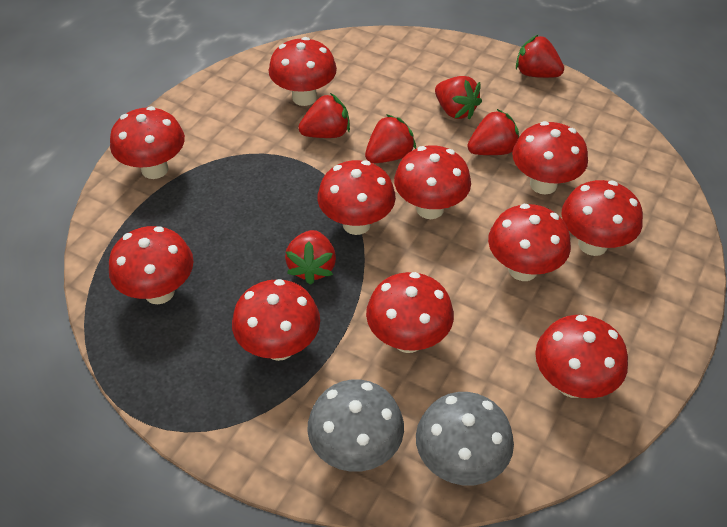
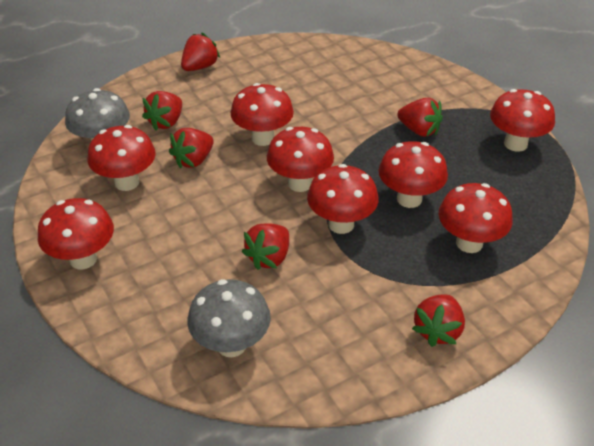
red mushroom: [109,226,194,304] [110,106,185,179] [232,279,320,361] [269,37,337,106] [318,160,396,235] [366,272,454,353] [394,146,471,219] [488,204,571,281] [512,121,588,195] [535,315,628,398] [561,180,643,256] = 11 -> [38,198,114,269] [87,125,156,191] [230,83,294,146] [267,127,334,192] [307,164,379,234] [379,141,448,208] [438,183,513,253] [490,89,555,152] = 8

